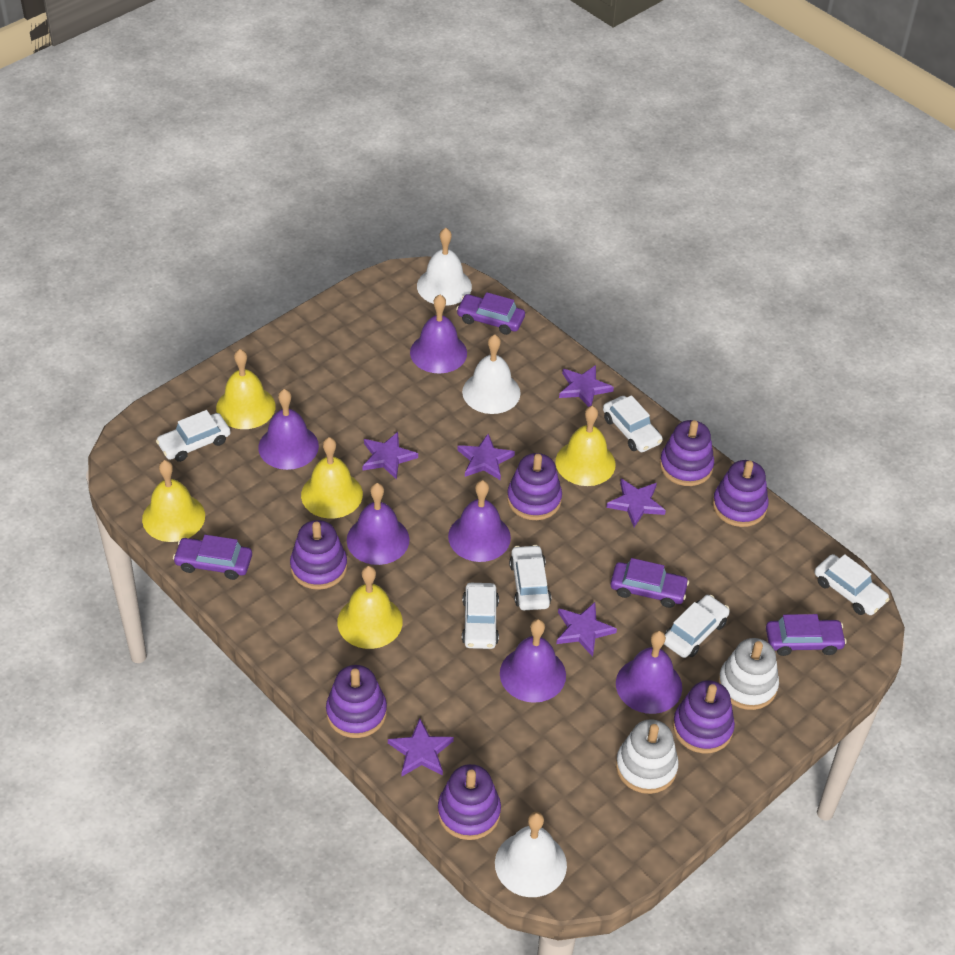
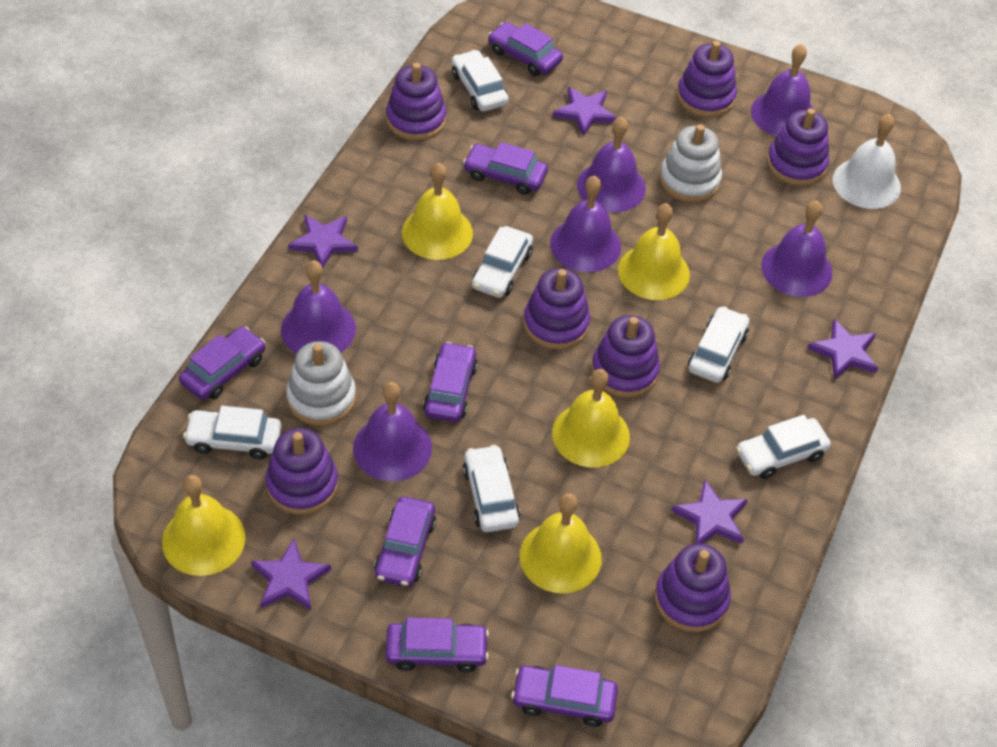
purple car: [173,535,252,580] [456,292,525,335] [611,558,689,608] [766,614,846,656] = 4 -> [179,327,265,400] [374,496,436,587] [386,617,489,673] [423,342,478,422] [463,142,548,195] [488,22,563,76] [511,665,618,727] = 7
purple star: [363,432,418,480] [388,718,454,777] [457,434,515,480] [556,602,617,657] [559,365,614,407] [606,479,666,527] = 6 -> [251,539,331,610] [288,215,358,269] [553,87,617,136] [672,479,748,544] [808,319,878,380] = 5
white bell: [417,228,472,306] [462,334,521,414] [495,812,567,897] = 3 -> [833,114,901,209] = 1

